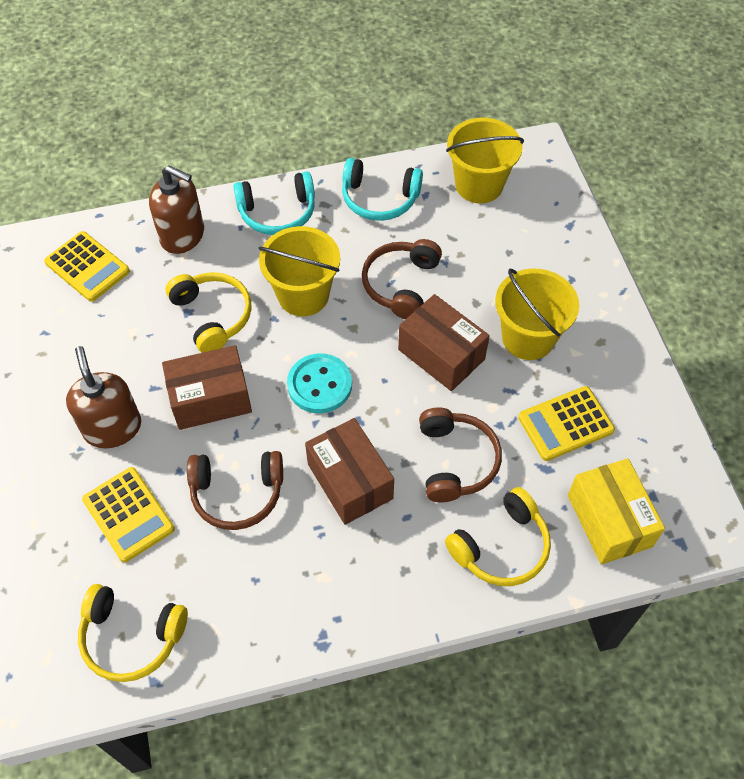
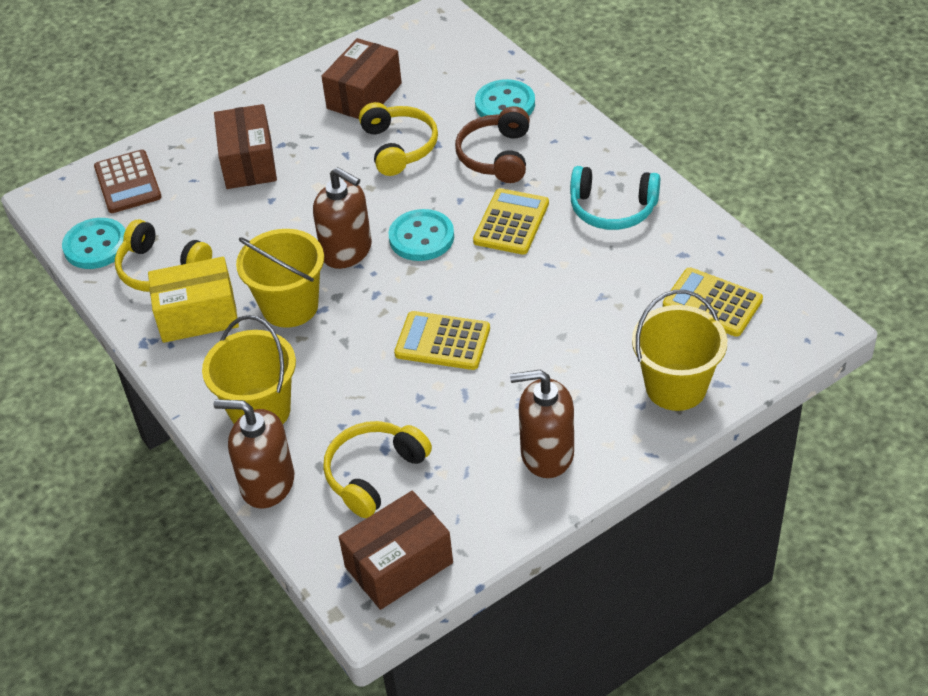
brown calculator: none = 0 -> [94,150,162,213] = 1
brown headphones: [187,451,283,530] [362,239,442,319] [419,408,502,502] = 3 -> [455,106,530,183] = 1
brown soap dispenser: [66,346,141,449] [149,165,204,254] = 2 -> [213,399,294,509] [313,167,372,269] [510,370,574,478] = 3
turquoise button: [287,353,352,413] = 1 -> [62,218,125,269] [388,209,454,261] [475,79,535,117] = 3
turquoise headphones: [233,171,315,235] [342,158,423,221] = 2 -> [570,166,660,230] = 1

